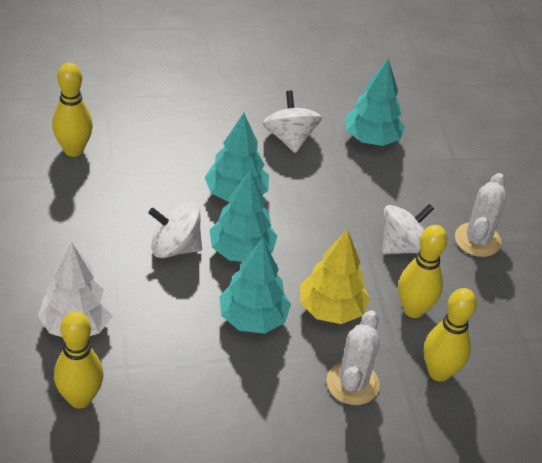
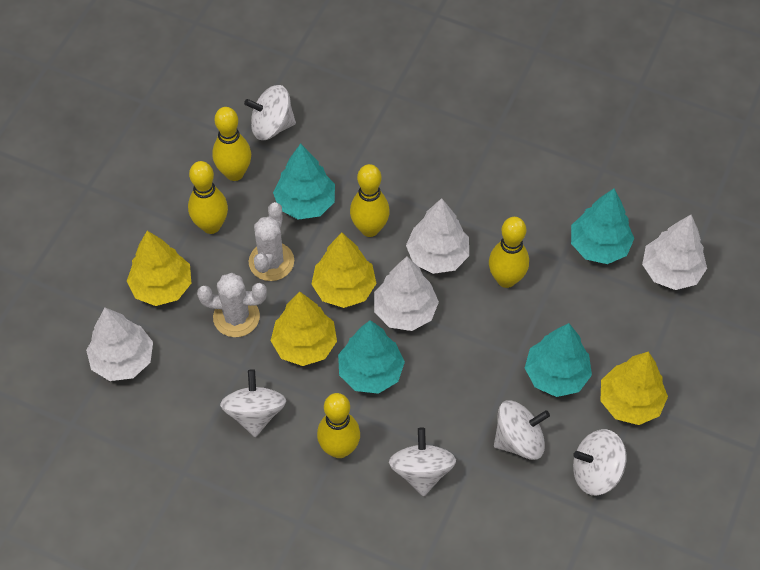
white spinning top: [148,202,202,258] [263,90,322,153] [382,204,434,254] = 3 -> [220,369,286,437] [244,85,296,140] [389,427,456,496] [494,401,550,460] [573,429,627,495] = 5
white tree: [38,242,113,337] = 1 -> [86,308,153,381] [374,257,439,331] [406,198,469,274] [642,215,707,290] = 4
yellow bowling pin: [52,63,93,157] [54,311,103,409] [398,225,447,318] [424,288,477,382] = 4 -> [188,161,228,234] [212,107,251,181] [317,393,360,458] [350,164,390,237] [489,217,529,288] = 5
yellow tree: [300,229,370,324] = 1 -> [127,231,191,306] [271,291,337,366] [311,233,377,308] [601,351,668,425] = 4

